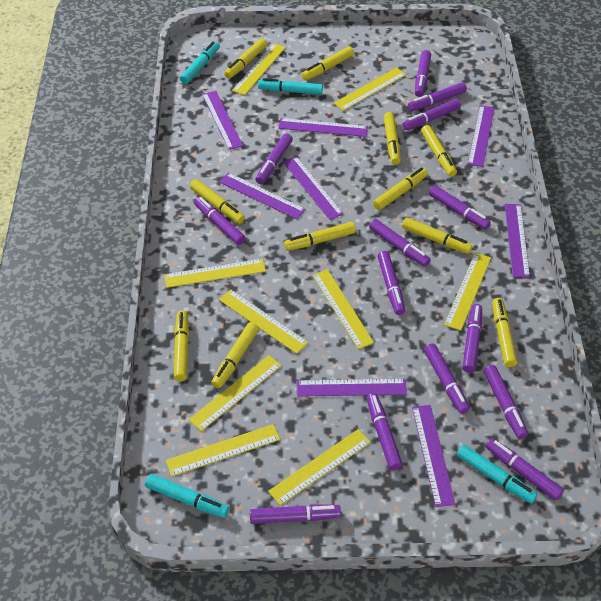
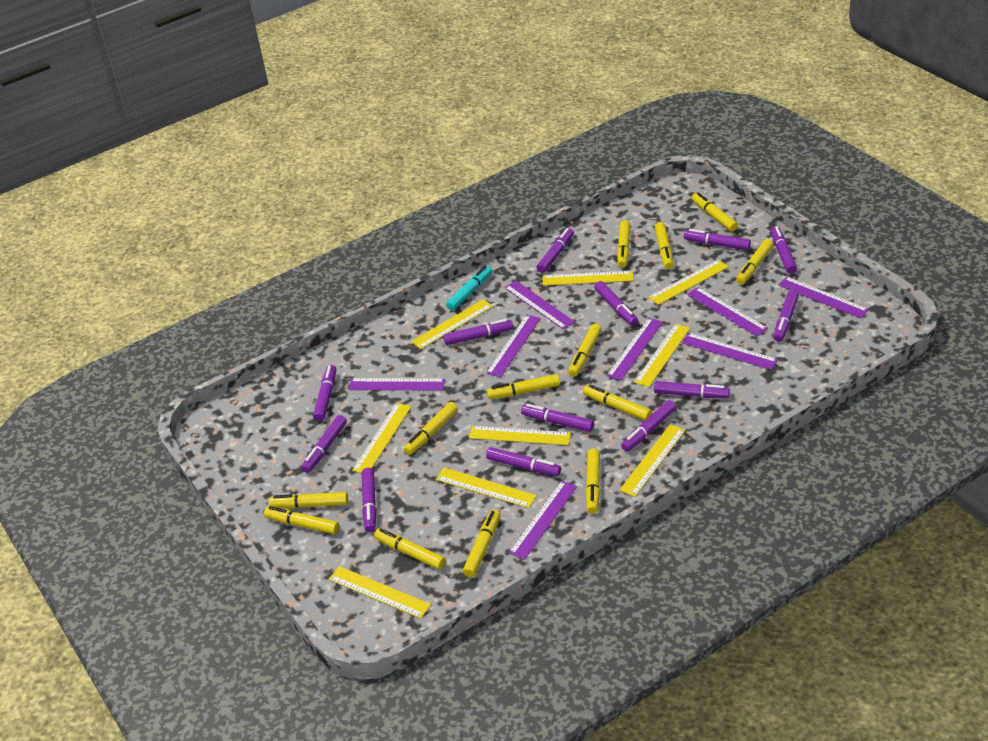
purple marker: [194,197,245,245] [250,504,341,524] [255,133,293,184] [367,393,402,470] [369,219,431,267] [378,251,405,315] [403,98,461,130] [408,82,467,111] [415,50,431,97] [424,343,470,414] [429,185,491,230] [463,304,482,373] [484,365,528,439] [485,438,564,501] = 14 -> [301,415,347,473] [313,365,336,421] [362,468,377,532] [443,319,513,345] [486,447,561,476] [521,404,594,432] [537,228,574,273] [594,281,638,326] [621,400,676,452] [654,381,730,398] [684,229,751,250] [771,226,797,274] [773,290,799,342] = 13
turquoise marker: [145,474,229,518] [180,41,220,84] [258,78,323,95] [457,445,538,504] = 4 -> [446,266,493,311] = 1
yellow marker: [174,311,189,381] [190,179,245,224] [211,322,259,389] [224,38,267,79] [284,222,356,251] [302,46,354,81] [373,167,428,210] [383,112,401,165] [402,217,473,254] [421,125,457,176] [492,298,517,367] = 11 -> [264,506,339,534] [269,492,348,509] [374,528,446,570] [404,402,458,455] [463,509,501,577] [487,374,560,399] [568,324,602,377] [583,385,652,420] [586,449,600,514] [617,220,630,268] [655,222,674,269] [692,192,738,231] [736,239,774,285] = 13

